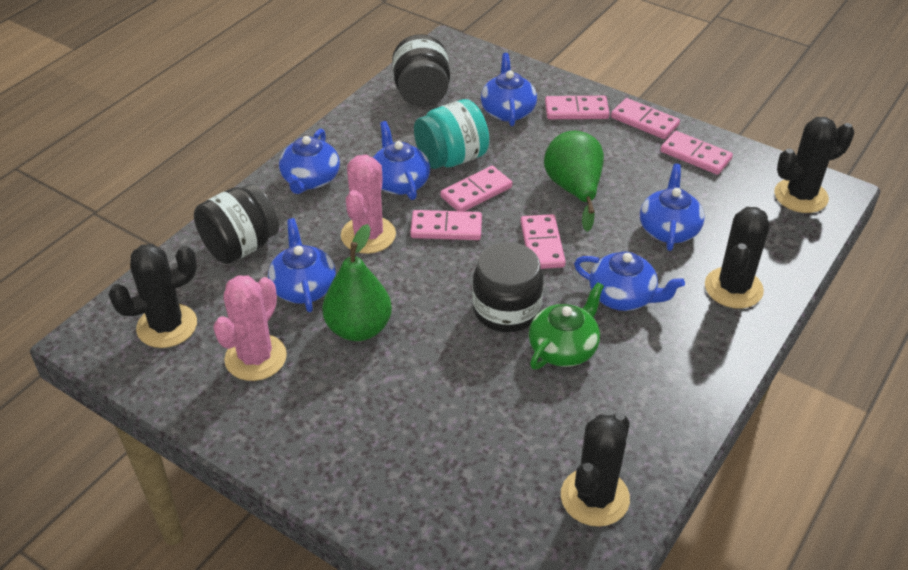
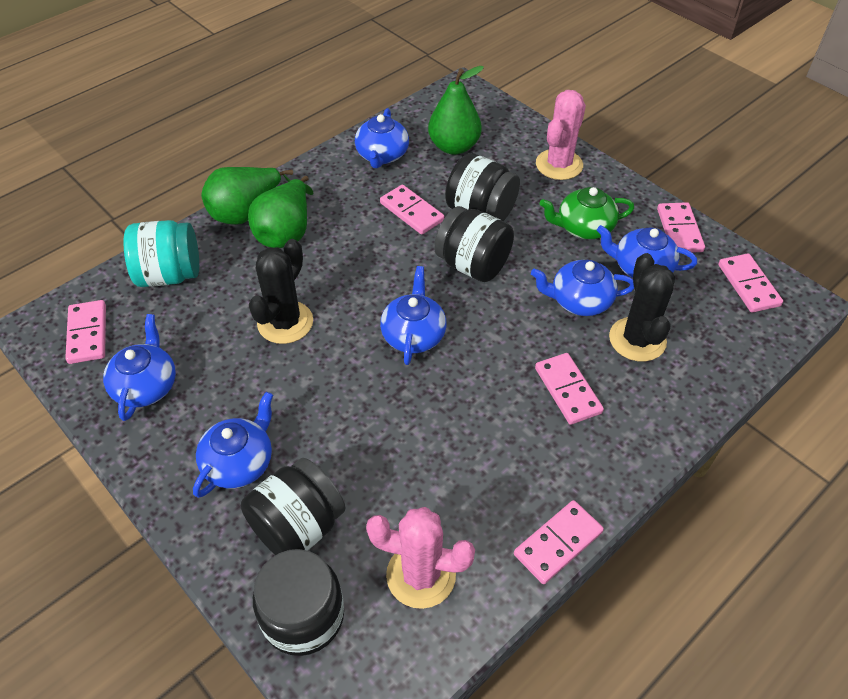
black cactus: [108,244,197,348] [561,413,630,527] [705,207,769,309] [774,117,854,213] = 4 -> [249,239,313,344] [609,253,675,362] = 2
black jar: [194,184,279,264] [392,34,450,107] [472,242,544,332] = 3 -> [241,458,345,555] [253,549,344,656] [434,206,514,282] [445,153,520,221] = 4
green pear: [322,224,392,341] [544,131,604,232] = 2 -> [201,167,293,225] [248,176,313,248] [428,66,484,155] = 3

